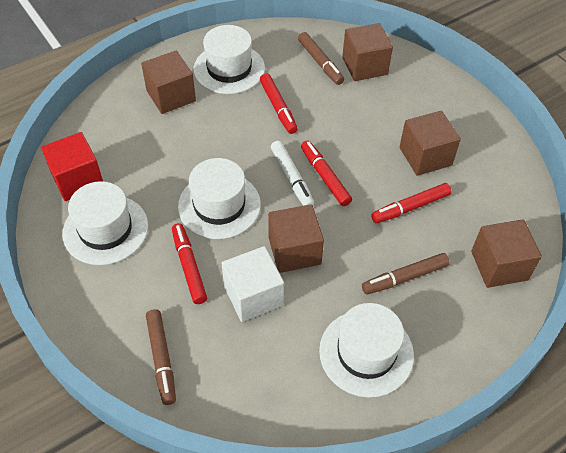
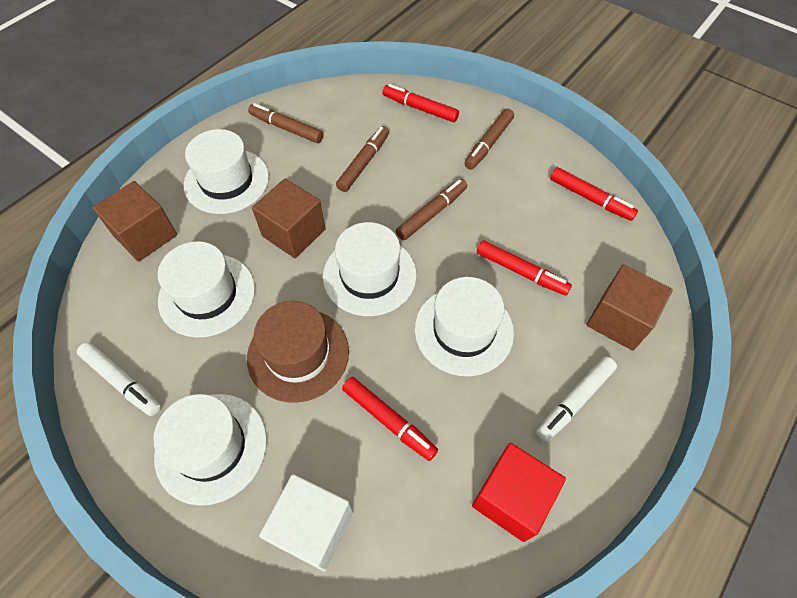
brown cube: [141,51,196,114] [268,204,324,273] [342,23,393,81] [400,111,461,176] [471,219,542,288] = 5 -> [92,181,177,262] [252,179,325,258] [586,264,673,351] = 3
brown hat: none = 0 -> [247,301,349,403] = 1
brown marker: [146,309,176,405] [298,32,344,85] [362,253,450,294] = 3 -> [248,103,323,143] [336,126,389,192] [396,179,467,240] [465,109,514,170] = 4
white hat: [62,181,148,265] [178,158,261,239] [194,25,265,94] [319,303,414,398] = 4 -> [153,394,267,506] [158,241,255,338] [184,129,269,214] [323,222,417,316] [415,277,514,376] = 5
white marker: [271,141,314,206] = 1 -> [77,342,161,416] [536,357,617,442] = 2

